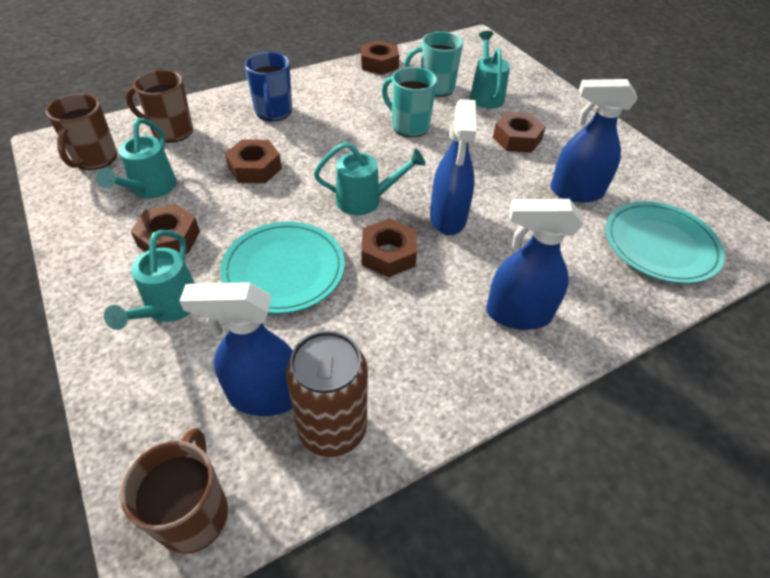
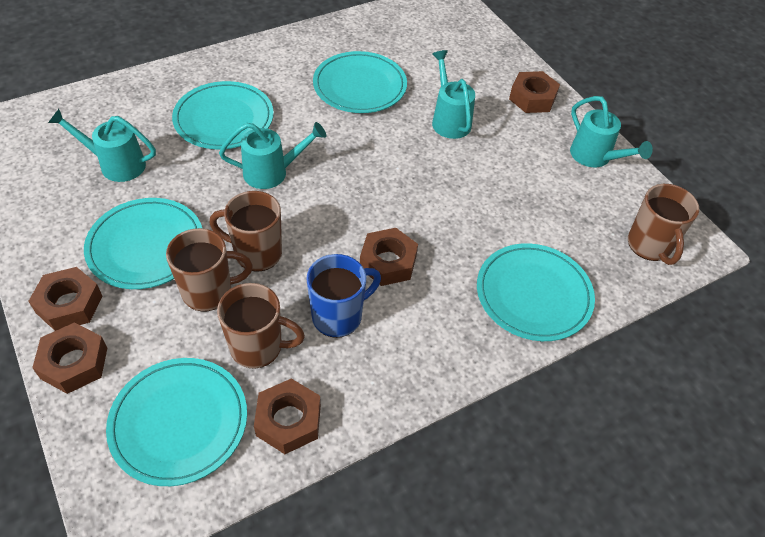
blue spray bottle: [180,282,293,416] [430,99,476,235] [486,199,584,330] [550,79,638,203] = 4 -> none = 0
brown can: [286,330,368,457] = 1 -> none = 0
brown mug: [45,94,117,170] [120,428,228,554] [126,70,193,143] = 3 -> [166,228,253,312] [210,191,282,272] [217,283,305,369] [628,184,699,265] = 4
turquoise mug: [382,67,437,137] [404,31,463,97] = 2 -> none = 0
turquoise plate: [220,222,345,314] [605,201,725,284] = 2 -> [84,198,202,289] [106,358,247,486] [172,81,274,149] [313,51,407,113] [477,243,595,341] = 5

